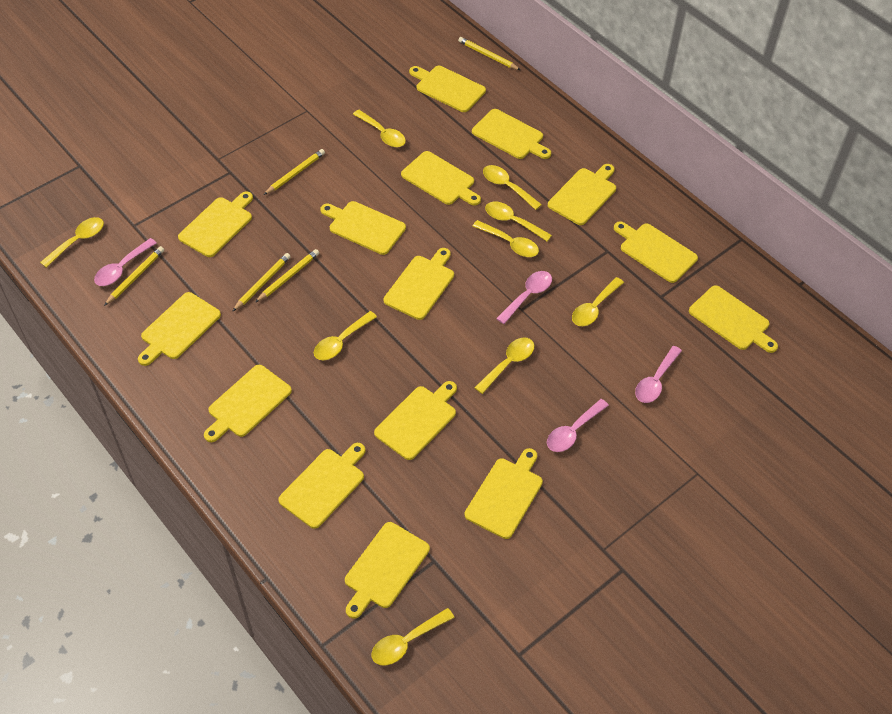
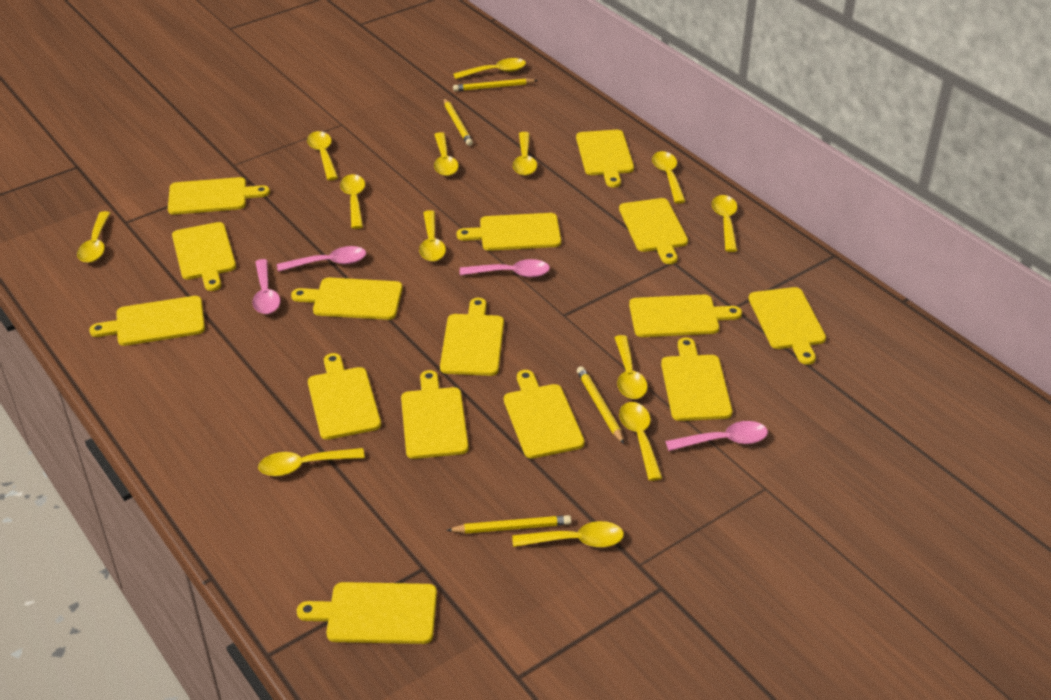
yellow pencil: [104,246,164,306] [233,253,291,311] [256,249,319,302] [264,149,325,195] [458,37,521,70] = 5 -> [444,98,473,146] [446,515,571,534] [453,78,538,91] [577,366,624,444] = 4
yellow spoon: [40,217,104,268] [314,311,377,360] [353,110,406,147] [371,608,455,665] [473,220,539,257] [475,337,535,394] [483,165,542,210] [485,202,552,241] [572,277,624,326] = 9 -> [77,211,110,263] [258,448,365,476] [307,131,338,180] [340,174,365,229] [419,210,446,262] [434,132,459,176] [453,58,526,79] [512,521,624,547] [513,132,537,176] [614,335,647,399] [619,402,662,481] [652,151,686,204] [712,195,737,252] = 13

